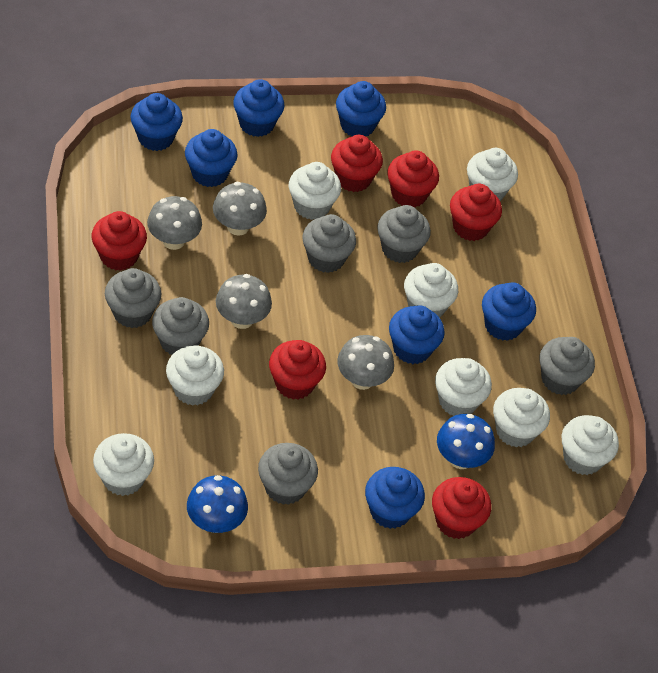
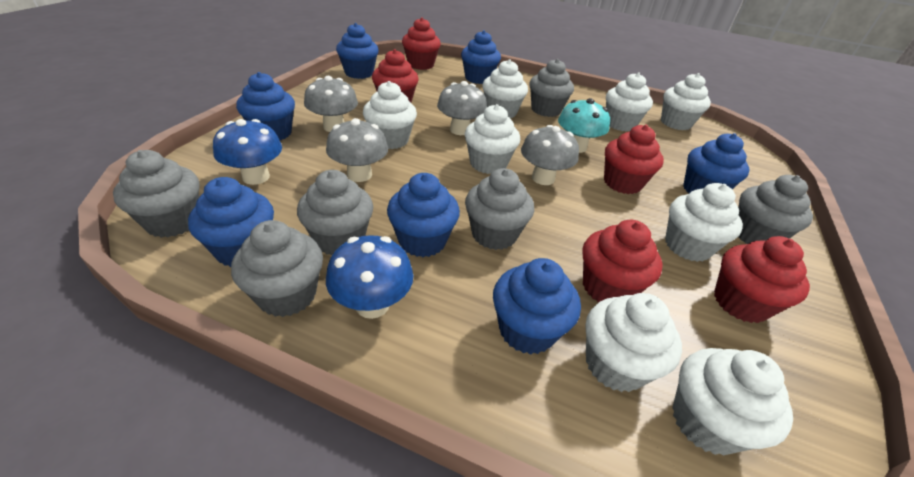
red cupcake: [92,211,147,271] [269,340,326,400] [331,135,383,192] [387,150,439,208] [432,477,491,539] [450,184,502,241] = 6 -> [372,49,419,103] [402,17,441,70] [583,220,663,303] [604,125,664,194] [714,236,810,323] = 5
turquoise mushroom: none = 0 -> [558,98,610,153] = 1

